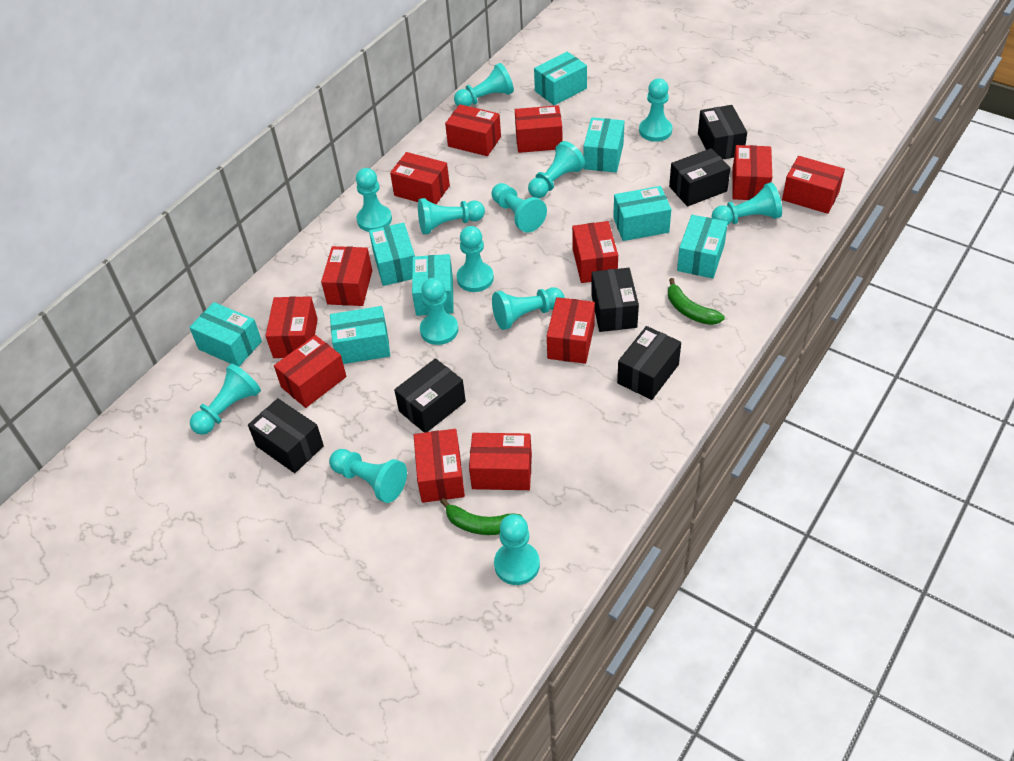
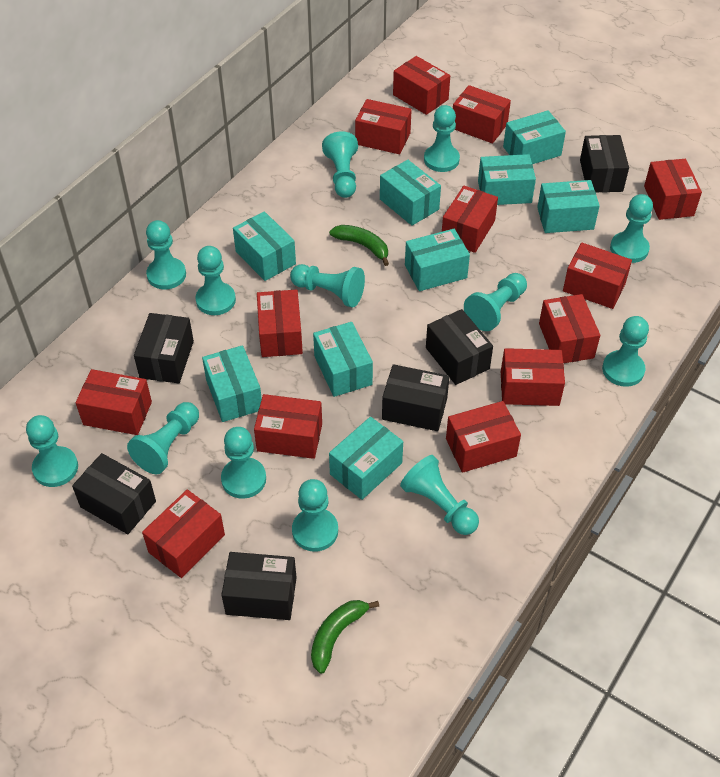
red box: [266,296,318,358] [274,335,347,408] [321,246,372,306] [390,152,450,204] [414,429,465,503] [445,104,501,156] [469,433,532,490] [515,105,563,153] [547,297,595,364] [572,221,618,283] [732,145,772,200] [782,156,845,214] = 12 -> [76,369,152,435] [142,489,225,578] [254,394,322,459] [257,289,303,357] [355,99,412,154] [393,56,450,115] [442,186,498,253] [446,401,521,473] [453,85,511,144] [501,348,565,406] [539,294,600,363] [563,243,632,309] [644,159,702,220] = 13
turquoise box: [189,302,262,367] [330,306,390,364] [369,222,415,286] [412,254,454,316] [534,52,587,105] [584,117,624,173] [613,186,671,241] [677,215,728,278] = 8 -> [202,345,262,422] [233,211,296,281] [313,322,373,397] [329,417,403,500] [380,160,441,226] [405,229,470,291] [478,154,536,205] [503,110,566,164] [537,180,600,233] = 9

